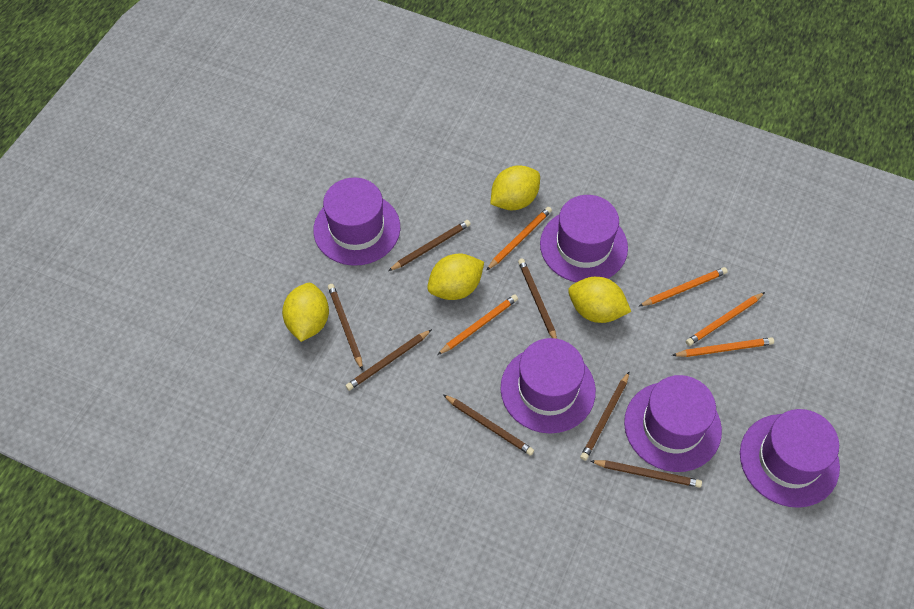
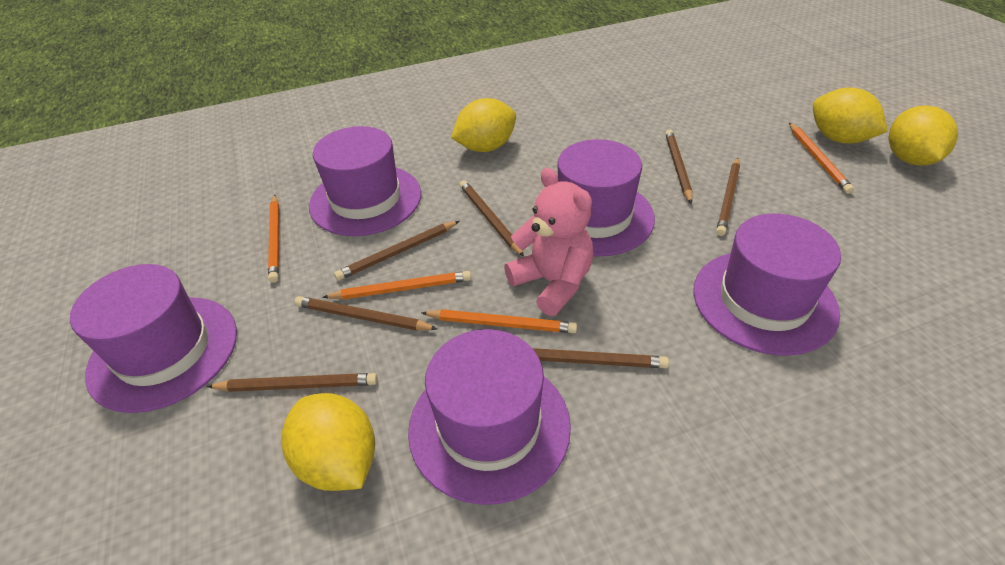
orange pencil: [437,294,518,355] [487,207,552,270] [639,267,728,306] [672,337,774,357] [686,292,765,346] = 5 -> [268,195,279,283] [322,271,471,299] [422,309,577,333] [789,123,854,194] = 4
pink teddy bear: none = 0 -> [504,168,593,316] = 1

